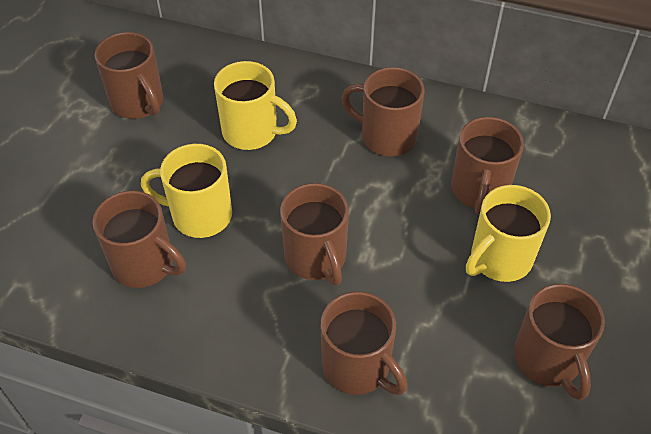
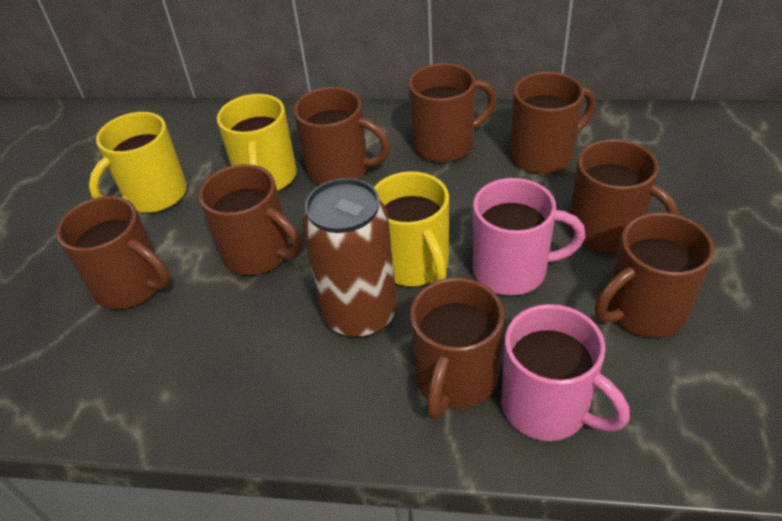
brown can: none = 0 -> [302,178,397,338] = 1
brown mug: [93,191,186,288] [95,32,163,119] [280,183,349,286] [321,291,407,395] [341,67,425,156] [451,117,524,214] [514,284,605,400] = 7 -> [56,196,170,309] [199,164,301,275] [293,87,391,185] [408,63,497,162] [410,277,504,420] [510,72,596,174] [568,139,679,252] [595,212,714,338] = 8
pink mug: none = 0 -> [473,178,585,295] [501,304,630,441] = 2

